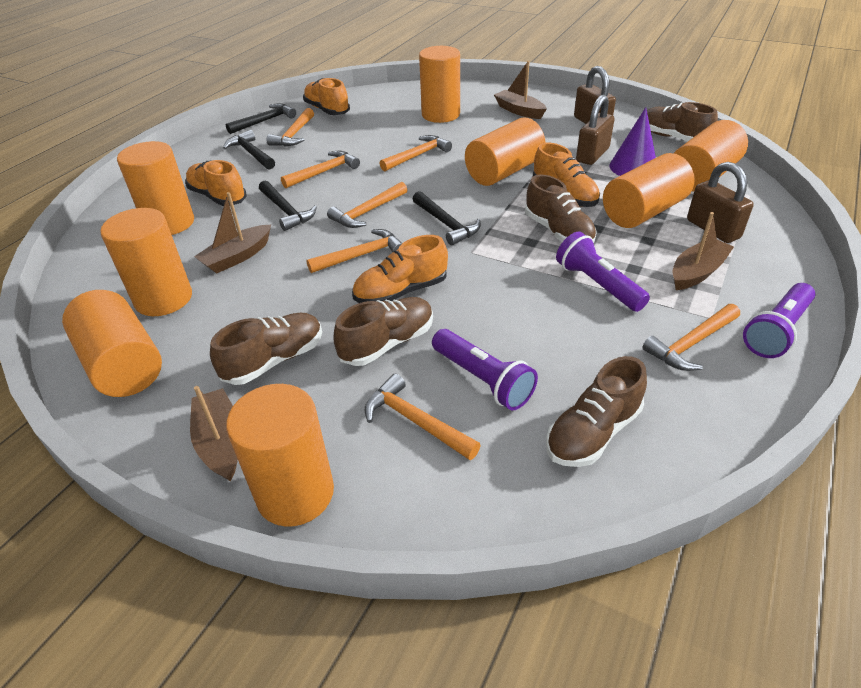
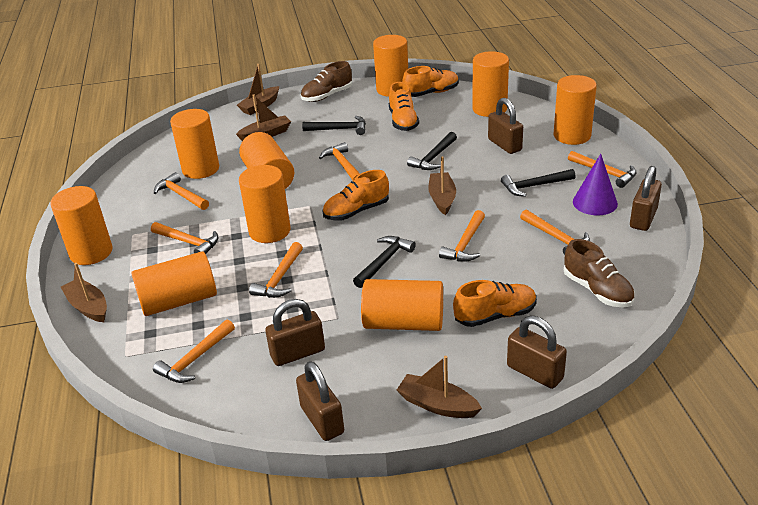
brown boat: [190,386,238,481] [194,192,271,274] [494,61,547,119] [672,212,734,290] = 4 -> [61,263,107,322] [236,95,291,141] [237,64,279,115] [397,356,482,418] [428,156,456,215] = 5
brown padlock: [574,66,616,124] [576,95,615,165] [687,162,754,243] = 3 -> [265,299,325,366] [296,361,344,441] [488,98,523,154] [507,316,567,389] [630,166,662,231] = 5
brown shoe: [210,313,322,385] [333,297,433,366] [525,175,597,243] [546,356,647,467] [647,102,718,141] = 5 -> [300,61,352,102] [564,239,635,308] = 2
orange cylinder: [62,290,162,397] [100,208,192,316] [117,141,194,235] [226,384,334,527] [419,46,460,123] [465,117,546,186] [603,153,695,228] [674,120,748,191] = 8 -> [50,186,112,265] [131,251,217,316] [170,109,219,179] [239,132,294,189] [239,165,291,243] [361,279,443,331] [373,35,408,97] [472,51,509,117] [554,75,597,145] = 9
orange hammer: [267,108,314,147] [281,151,360,188] [306,229,402,273] [327,182,407,228] [364,374,481,460] [380,135,452,171] [642,304,740,371] = 7 -> [151,222,218,254] [153,319,235,383] [154,172,209,210] [249,242,303,298] [319,142,360,181] [439,210,485,262] [520,210,590,255] [568,151,637,188] = 8
purple flashlight: [432,329,538,410] [556,232,650,312] [743,283,816,358] = 3 -> none = 0

